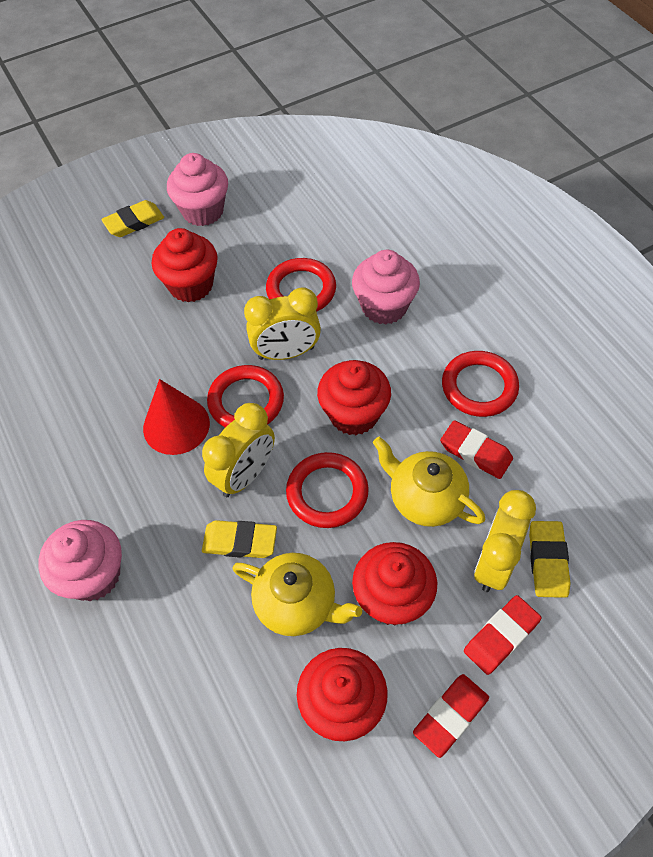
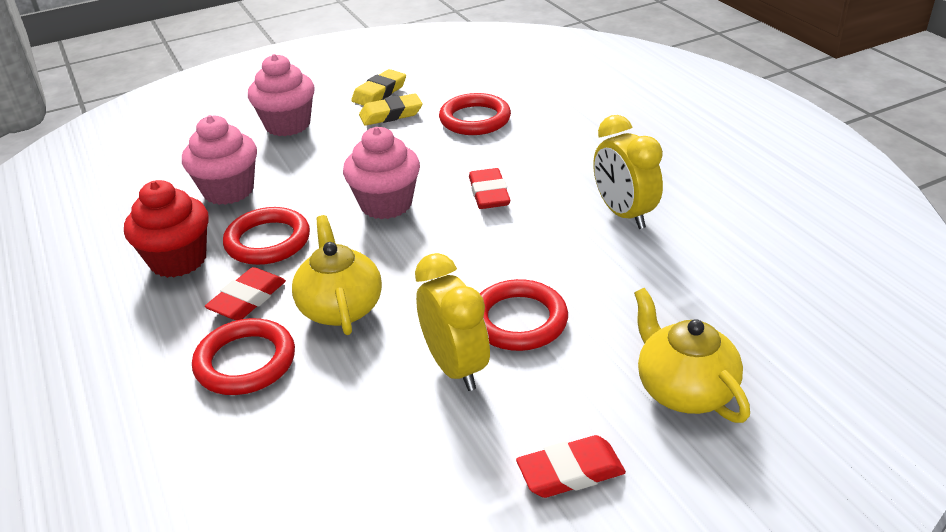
red cone: [143,379,210,455] = 1 -> none = 0
red cupcake: [152,228,218,302] [297,648,388,741] [317,360,391,435] [352,542,437,626] = 4 -> [124,180,209,278] = 1
yellow clock: [202,403,275,497] [244,287,321,360] [474,490,536,592] = 3 -> [415,253,490,391] [593,115,663,229] = 2
yellow eraser: [101,200,164,237] [202,520,277,558] [529,521,571,598] = 3 -> [351,69,406,106] [359,93,423,126] = 2

